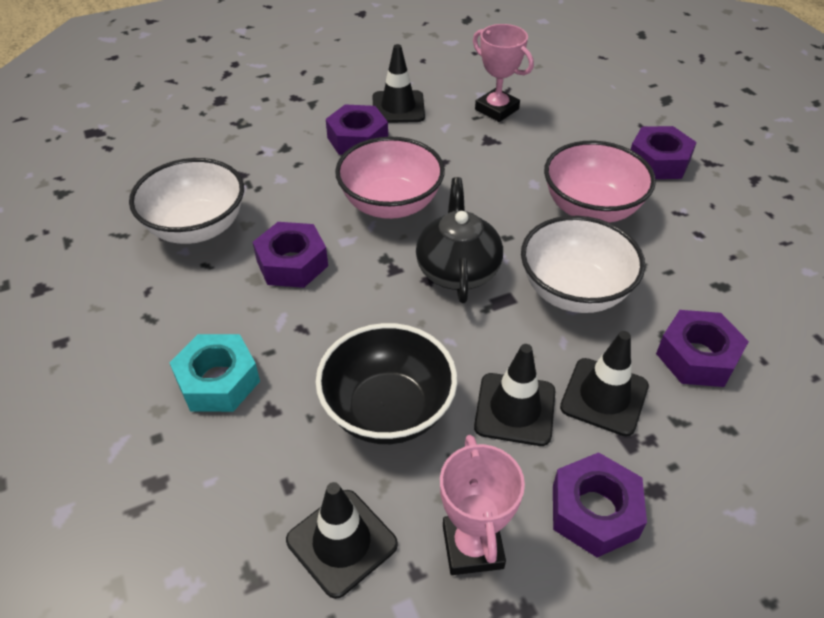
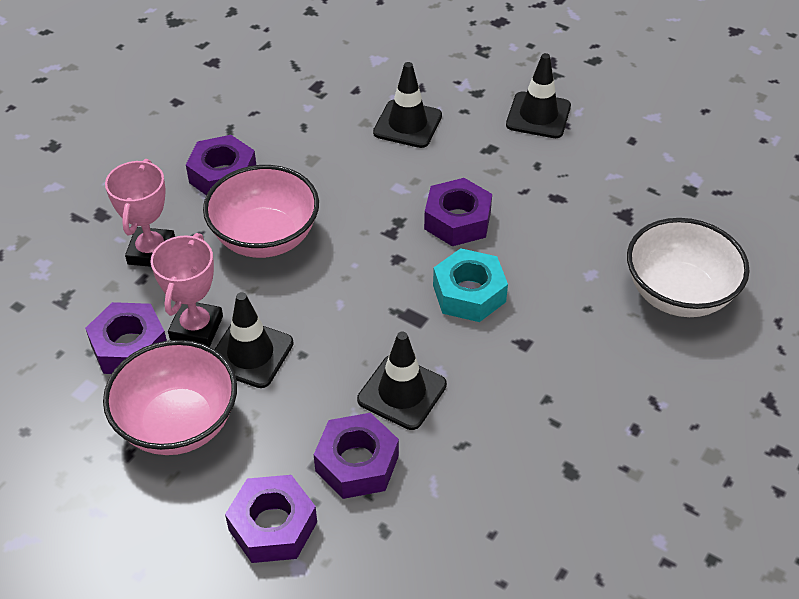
black bowl: [316,323,457,444] = 1 -> none = 0
black teapot: [416,177,503,303] = 1 -> none = 0
white bowl: [129,158,244,244] [521,216,645,313] = 2 -> [627,218,750,317] = 1

